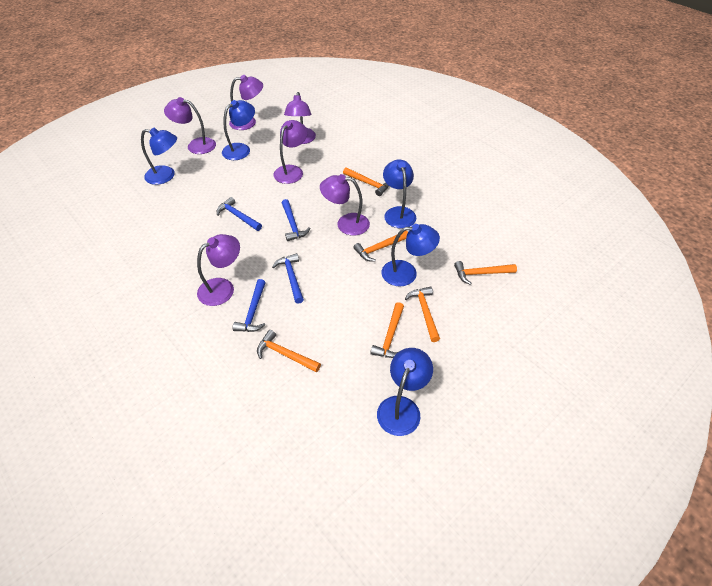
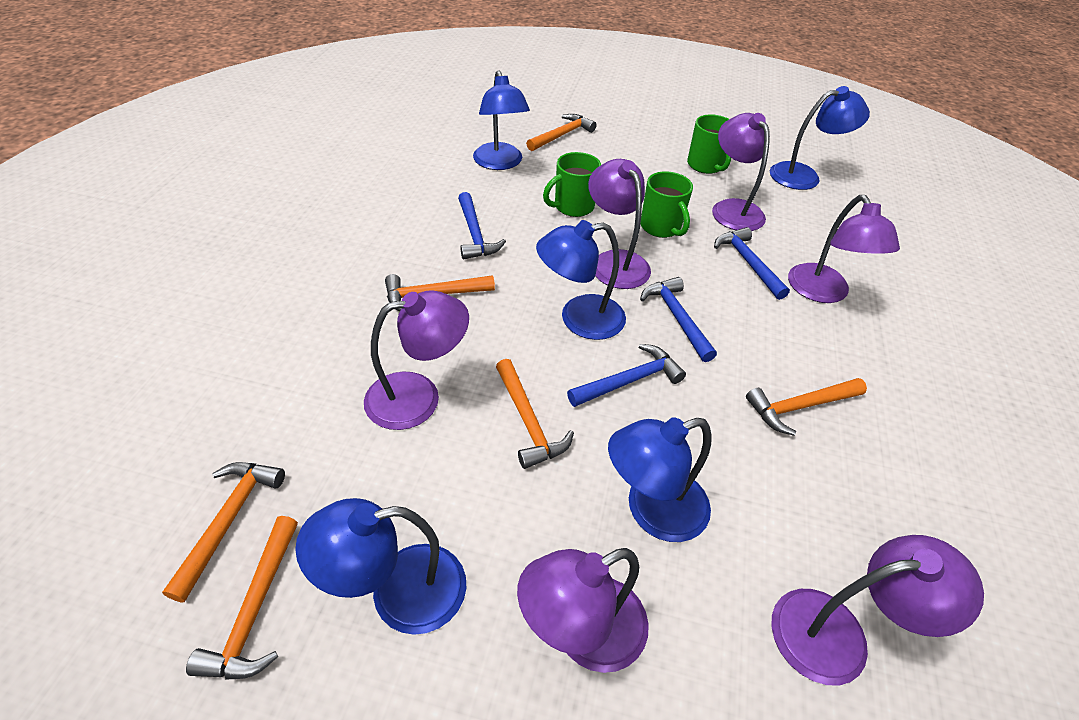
green mug: none = 0 -> [543,152,601,217] [641,171,693,238] [687,114,731,174] = 3

